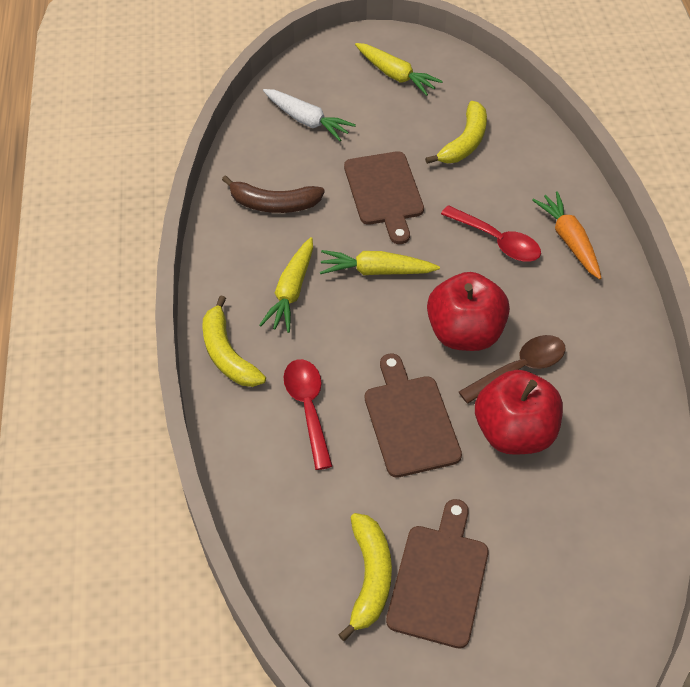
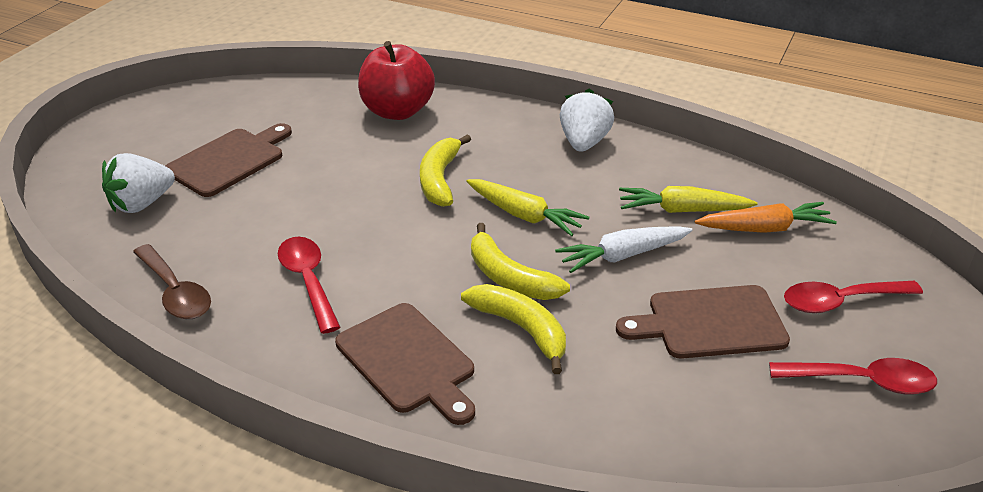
brown banana: [222,175,325,213] = 1 -> none = 0
red apple: [427,272,510,351] [475,370,563,455] = 2 -> [358,41,435,120] = 1
red spoon: [283,359,332,470] [441,205,541,262] = 2 -> [278,237,341,334] [769,358,937,394] [784,281,923,313] = 3
white strawberry: none = 0 -> [102,153,175,213] [560,88,614,152] = 2
yellow carrot: [259,237,313,333] [320,250,440,275] [355,43,443,96] = 3 -> [466,179,589,236] [619,186,757,213] = 2

